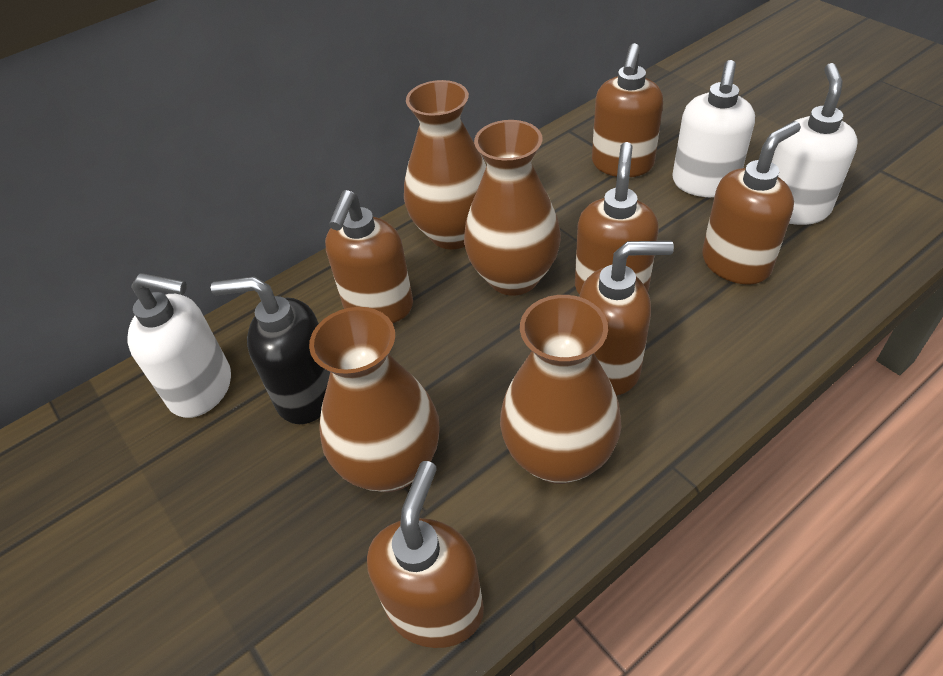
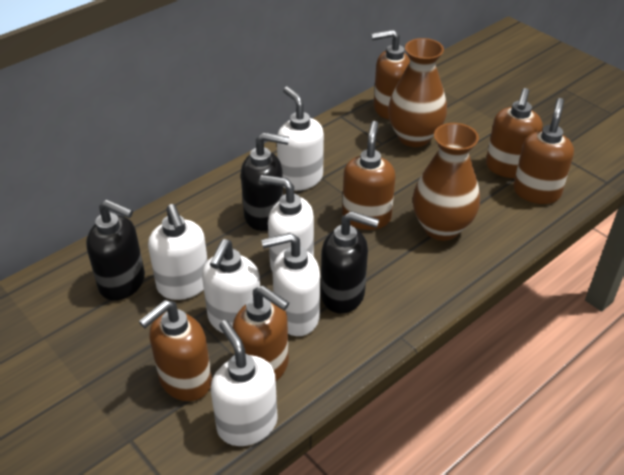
black soap dispenser: [211,277,330,424] = 1 -> [86,200,145,301] [241,132,289,231] [321,211,379,314] = 3
brown vase: [309,307,440,492] [404,80,487,249] [464,120,561,295] [500,295,621,484] = 4 -> [388,38,447,147] [413,123,480,241] = 2
white soap dispenser: [127,273,231,418] [673,60,755,197] [772,63,858,225] = 3 -> [148,204,208,300] [202,239,260,333] [211,320,278,446] [260,175,314,271] [261,233,320,336] [277,87,324,191] = 6

